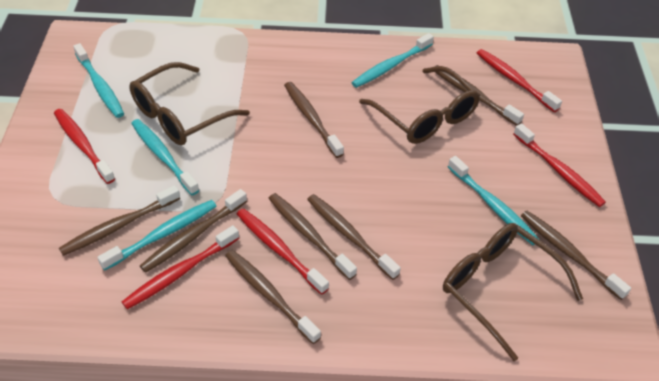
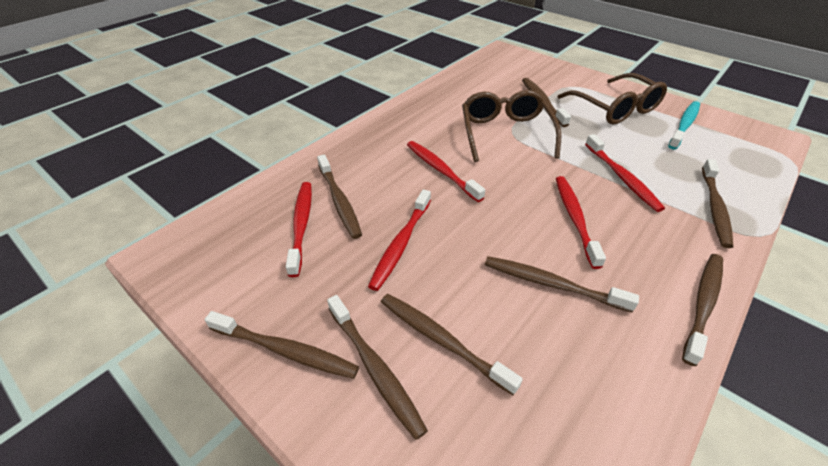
brown glasses: [129,62,250,145] [359,66,480,144] [443,223,583,361] = 3 -> [462,90,561,162] [558,73,667,125] = 2
turquoise toothbrush: [73,43,124,118] [97,200,217,271] [131,119,199,195] [351,33,434,88] [448,156,540,245] = 5 -> [668,101,700,150] = 1

